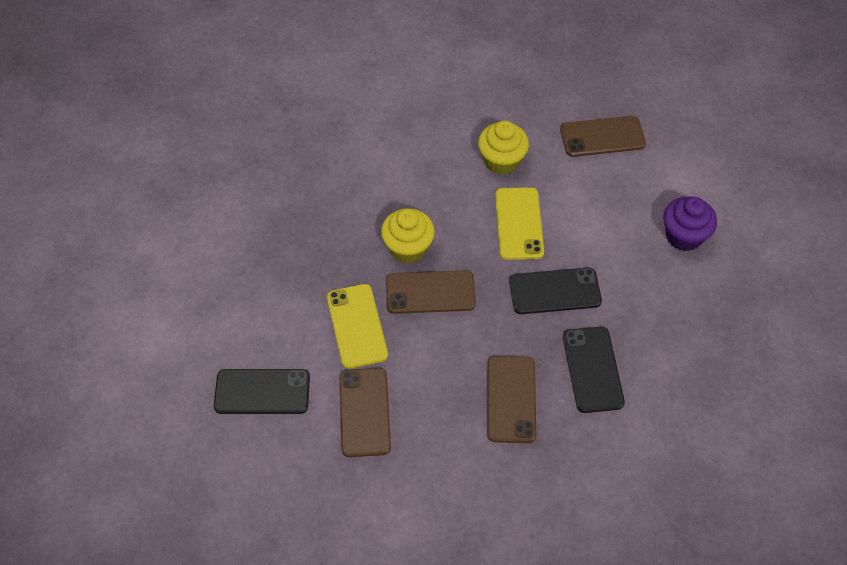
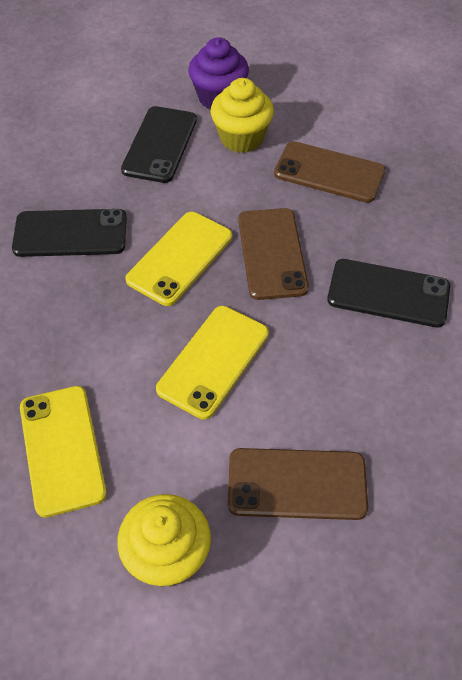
brown phone: [339,368,391,457] [386,270,476,314] [487,356,536,443] [560,116,646,157] = 4 -> [228,448,368,520] [238,208,309,300] [274,141,386,203] = 3
yellow phone: [327,284,388,369] [495,187,544,260] = 2 -> [20,386,107,518] [125,212,232,306] [156,306,269,420] = 3

